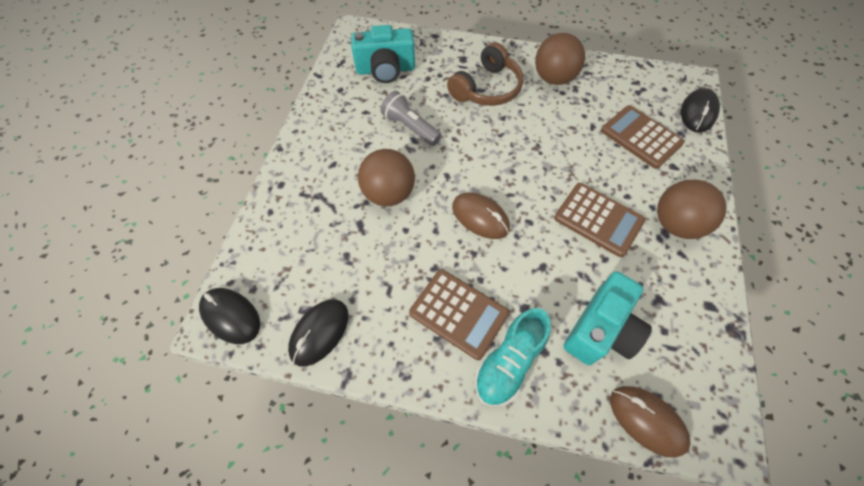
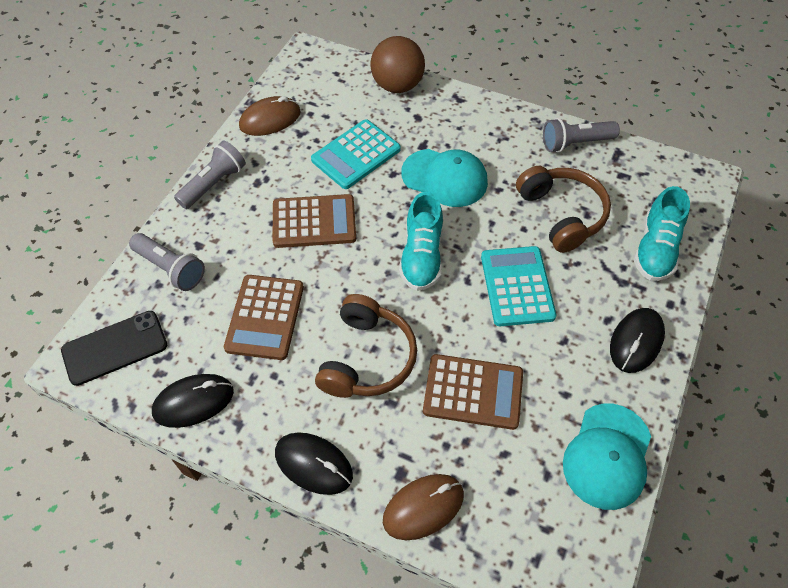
black phone: none = 0 -> [61,311,167,386] = 1
brown ball: [358,149,415,206] [535,33,585,85] [657,180,726,239] = 3 -> [370,36,425,93] = 1
brown headphones: [447,42,523,106] = 1 -> [315,294,417,398] [516,166,611,253] = 2
grey flashlight: [381,91,442,146] = 1 -> [129,233,205,291] [174,140,246,209] [543,118,620,153] = 3
turquoise calculator: none = 0 -> [311,119,401,189] [481,246,556,326] = 2
turquoise camera: [351,25,415,83] [563,271,652,365] = 2 -> none = 0
turquoise cap: none = 0 -> [401,149,488,207] [563,403,651,510] = 2
turquoise shoe: [474,308,551,406] = 1 -> [399,192,443,291] [634,186,690,281] = 2

